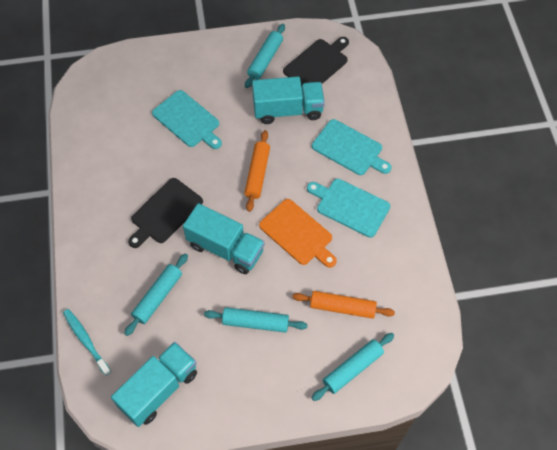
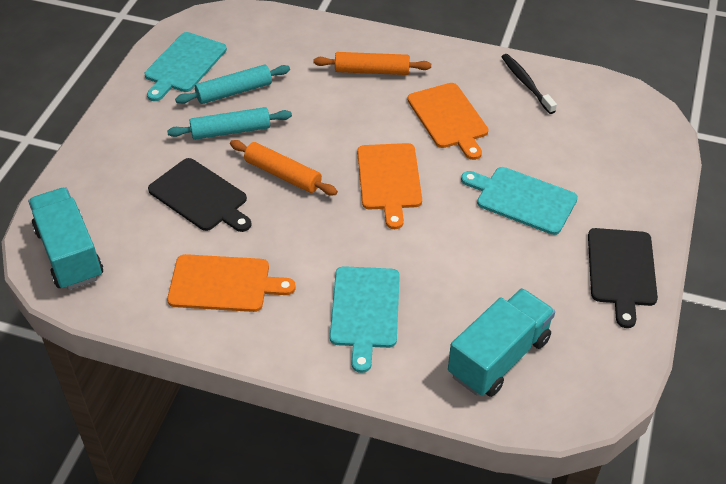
black toothbrush: none = 0 -> [501,54,557,114] = 1
orange cutting board: [259,199,337,268] = 1 -> [167,254,296,312] [357,143,422,229] [407,83,488,160] = 3
turquoise rolling pin: [124,253,188,336] [204,307,308,333] [245,24,285,88] [312,333,394,401] = 4 -> [167,107,292,140] [175,65,290,104] = 2
turquoise toothbrush: [63,309,111,376] = 1 -> none = 0
turquoise truck: [111,342,197,427] [183,203,265,274] [252,76,325,124] = 3 -> [28,188,103,290] [448,288,555,397] = 2

